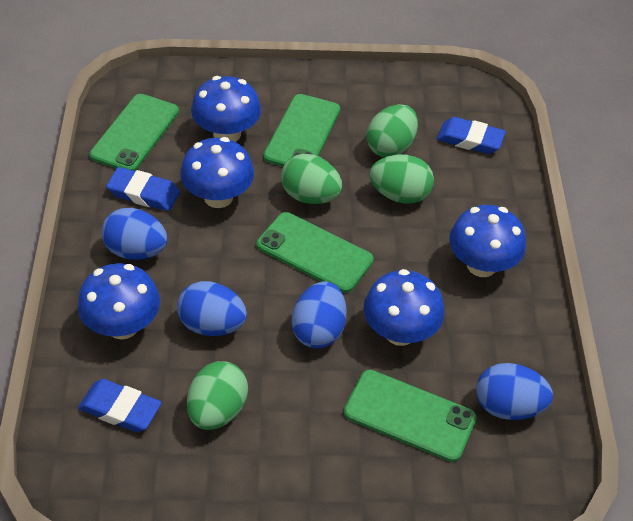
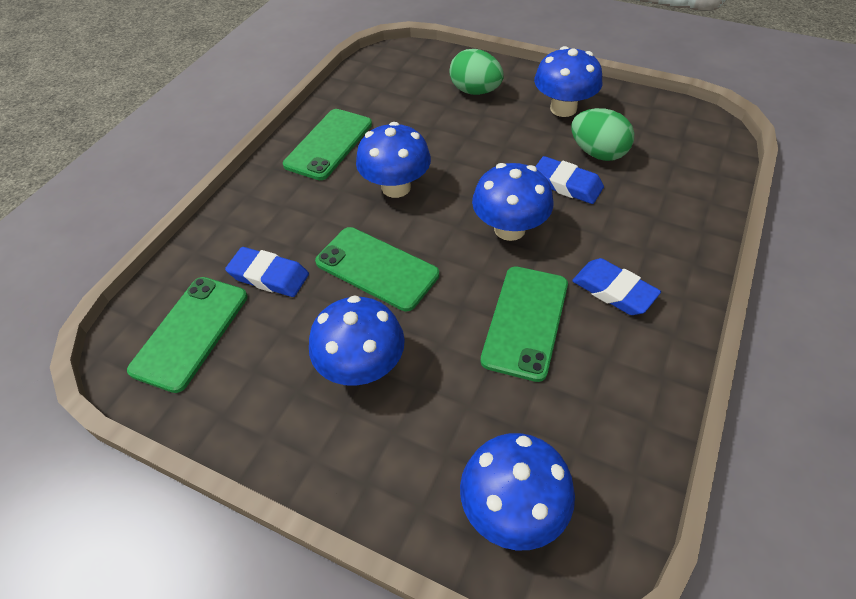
blue egg: [101,208,168,260] [177,281,247,336] [292,281,347,348] [476,363,553,420] = 4 -> none = 0
green egg: [187,361,248,430] [281,154,342,204] [367,104,418,157] [370,154,434,204] = 4 -> [449,49,504,95] [571,108,634,161] = 2

